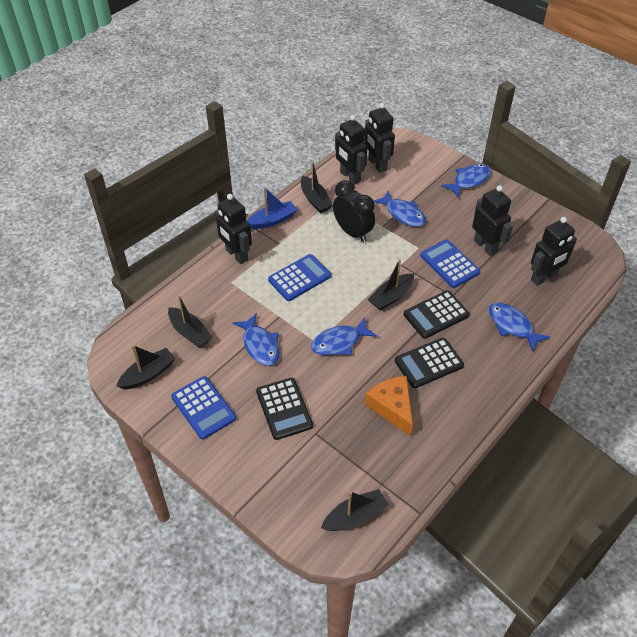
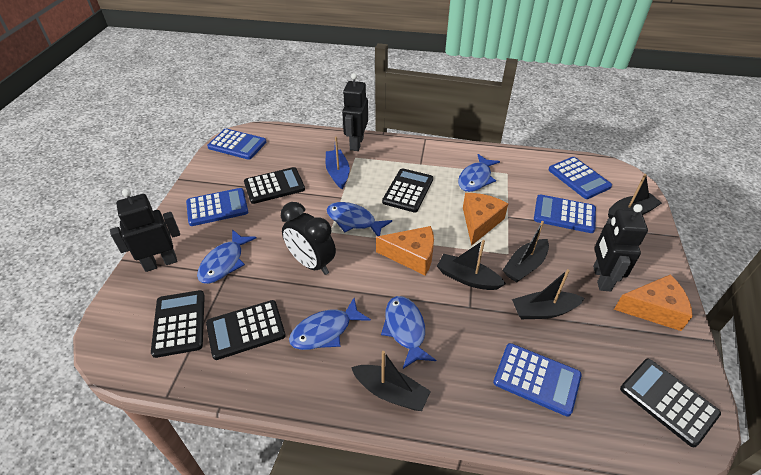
black calculator: [256,378,313,440] [395,338,464,388] [404,290,470,339] = 3 -> [151,290,205,358] [206,300,286,360] [244,167,305,204] [382,168,433,212] [620,359,721,448] = 5
black robot: [215,194,252,264] [335,115,367,185] [365,103,395,173] [472,185,513,256] [531,217,577,286] = 5 -> [110,189,180,272] [342,73,368,151] [593,204,648,291] = 3
blue calculator: [171,376,236,440] [268,254,331,301] [420,239,480,288] = 3 -> [186,188,248,226] [207,129,266,160] [493,343,582,417] [534,194,596,233] [549,157,612,199] = 5
orange cheese: [365,376,413,436] = 1 -> [376,226,434,275] [463,193,508,246] [614,274,693,331] = 3

